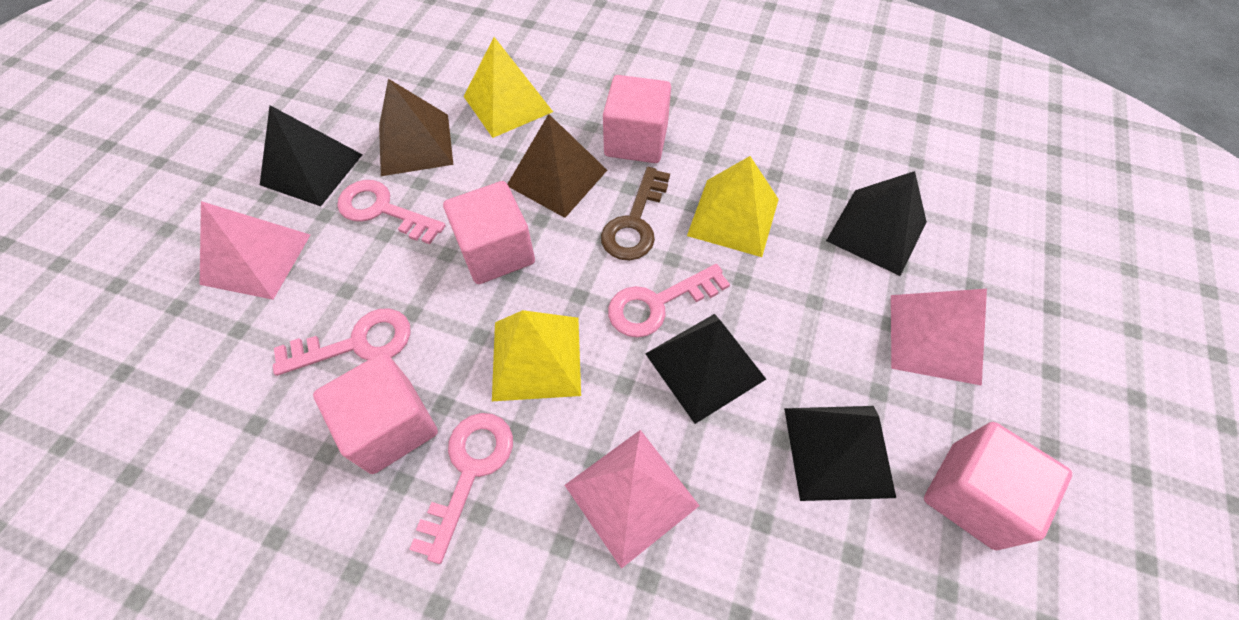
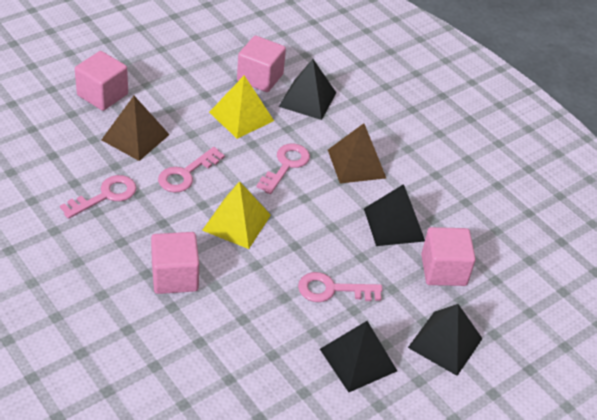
brown key: [601,167,670,261] = 1 -> none = 0
pink pyramid: [200,201,310,300] [565,430,699,569] [891,289,987,386] = 3 -> none = 0
yellow pyramid: [464,37,553,138] [492,310,581,401] [687,156,779,257] = 3 -> [202,181,271,249] [209,75,274,139] = 2

